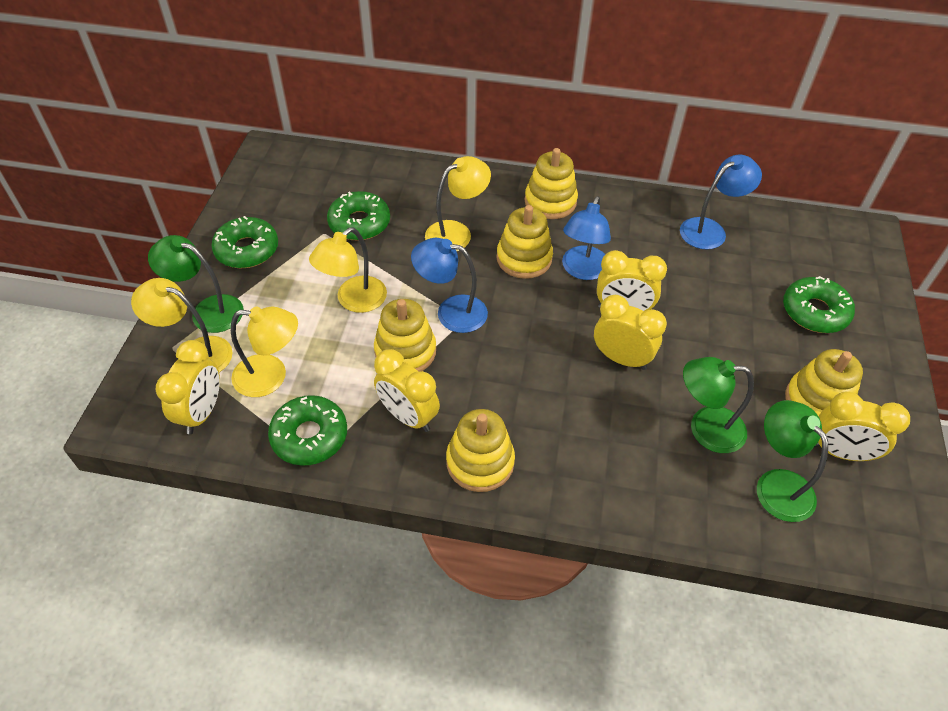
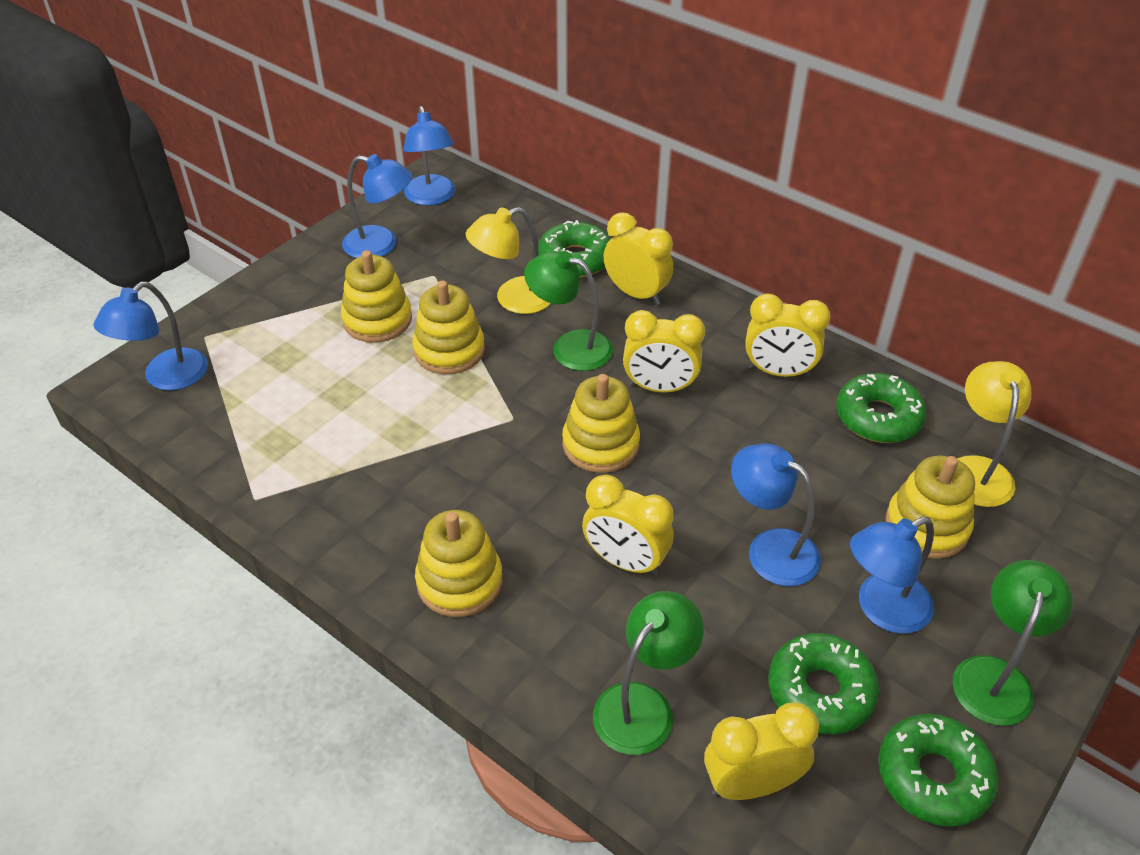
blue lamp: [411,238,488,333] [562,196,611,280] [680,155,762,250] = 3 -> [93,282,208,390] [342,154,413,258] [403,106,455,206] [731,444,821,586] [850,517,934,634] = 5
yellow lamp: [131,278,233,372] [231,307,298,397] [309,227,387,313] [425,156,491,251] = 4 -> [466,207,550,314] [957,361,1031,507] = 2

